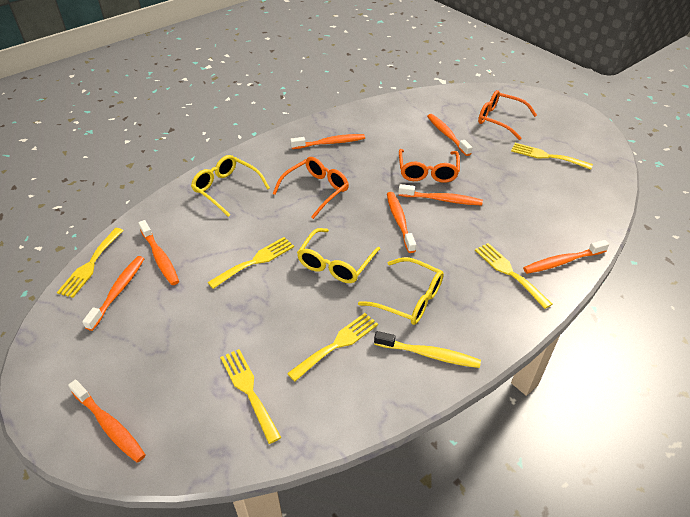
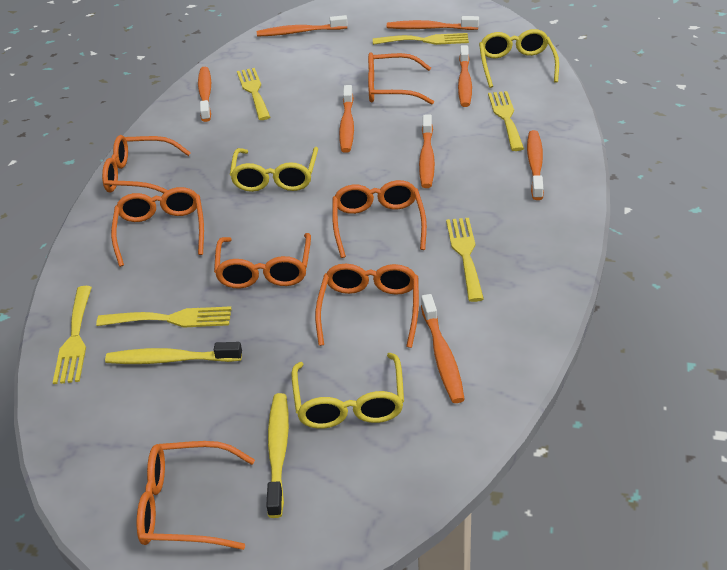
orange glasses: [272,157,349,219] [399,149,460,183] [478,90,537,140] = 3 -> [102,135,191,193] [111,187,204,267] [137,441,255,550] [214,233,311,289] [315,264,419,348] [332,180,427,258] [368,52,434,104] = 7
yellow toothbrush: [374,331,481,368] = 1 -> [105,342,242,364] [266,393,289,518] = 2

